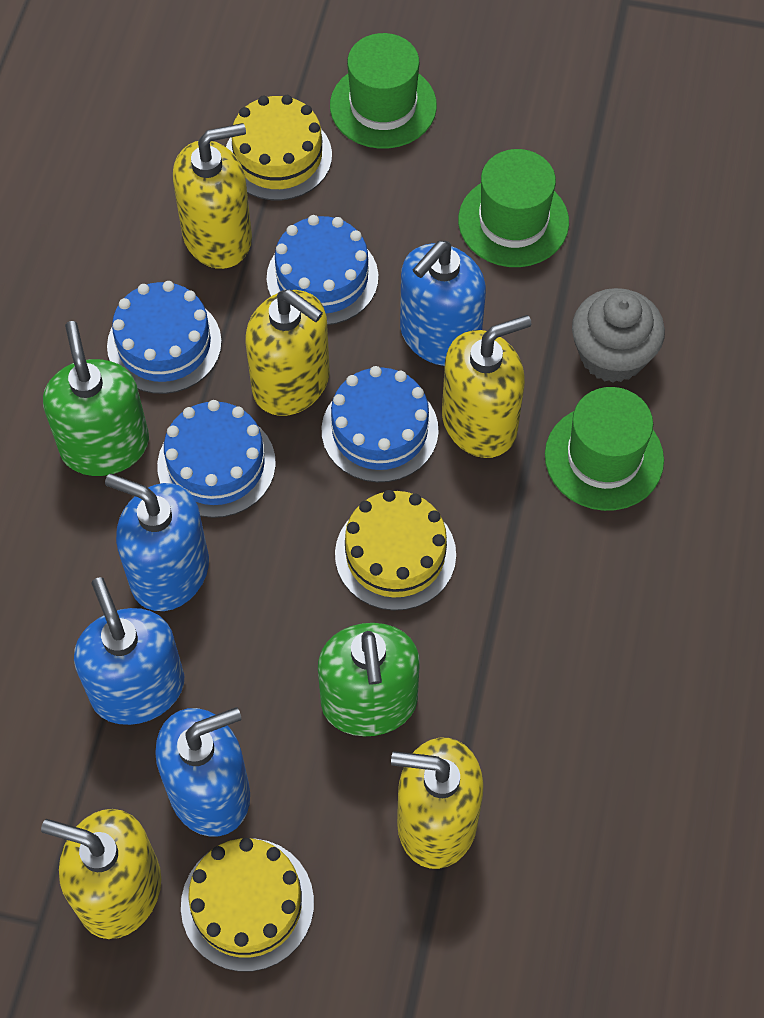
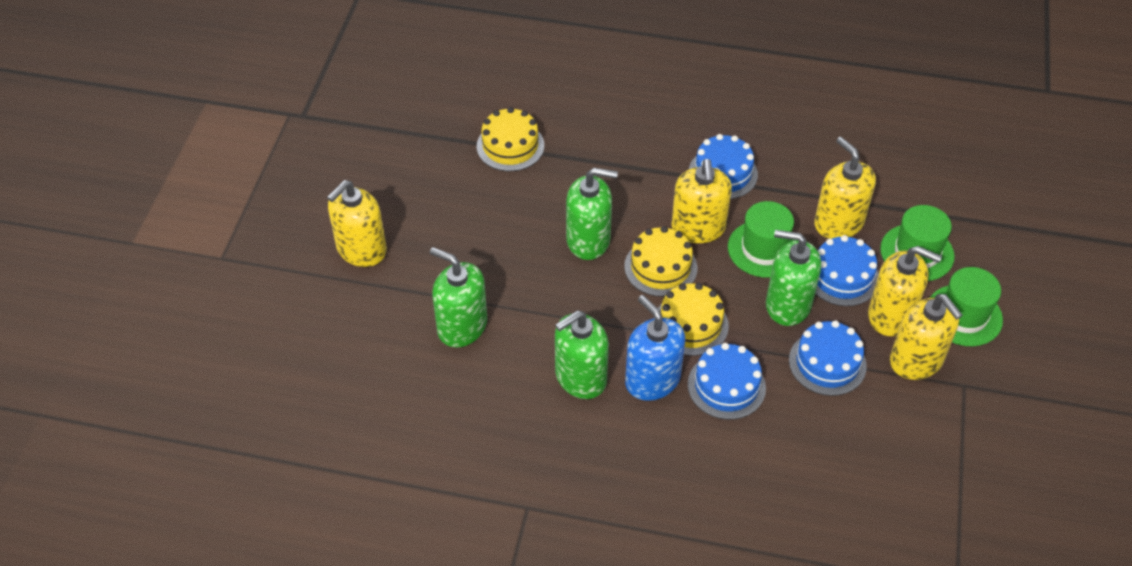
blue soap dispenser: [74,577,184,725] [105,474,209,611] [155,707,250,837] [400,241,486,366] = 4 -> [625,295,685,401] = 1
green soap dispenser: [43,321,149,476] [318,623,420,736] = 2 -> [430,247,487,348] [555,310,609,399] [566,168,618,260] [766,230,821,326] = 4
grey cupcake: [572,288,665,383] = 1 -> none = 0

